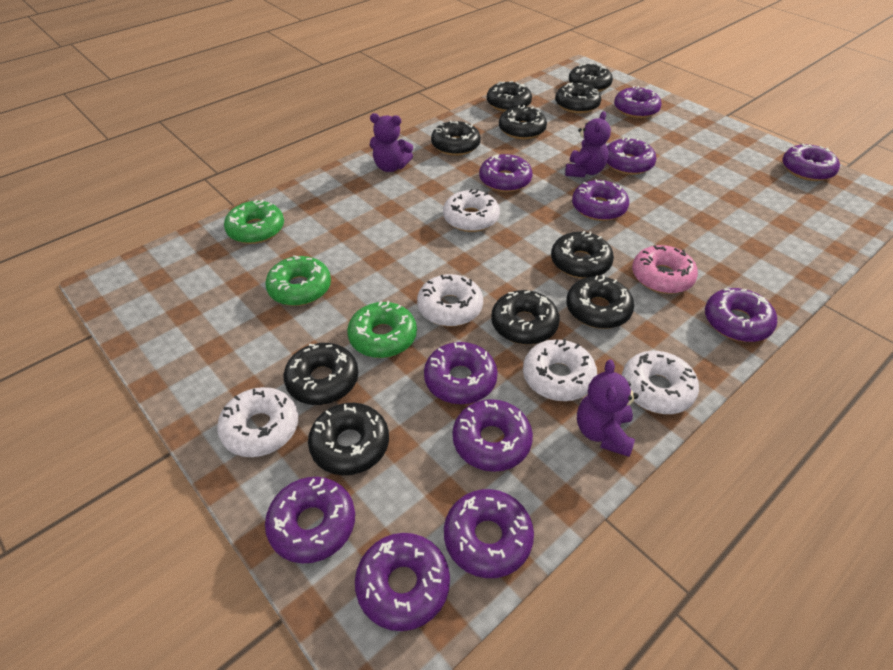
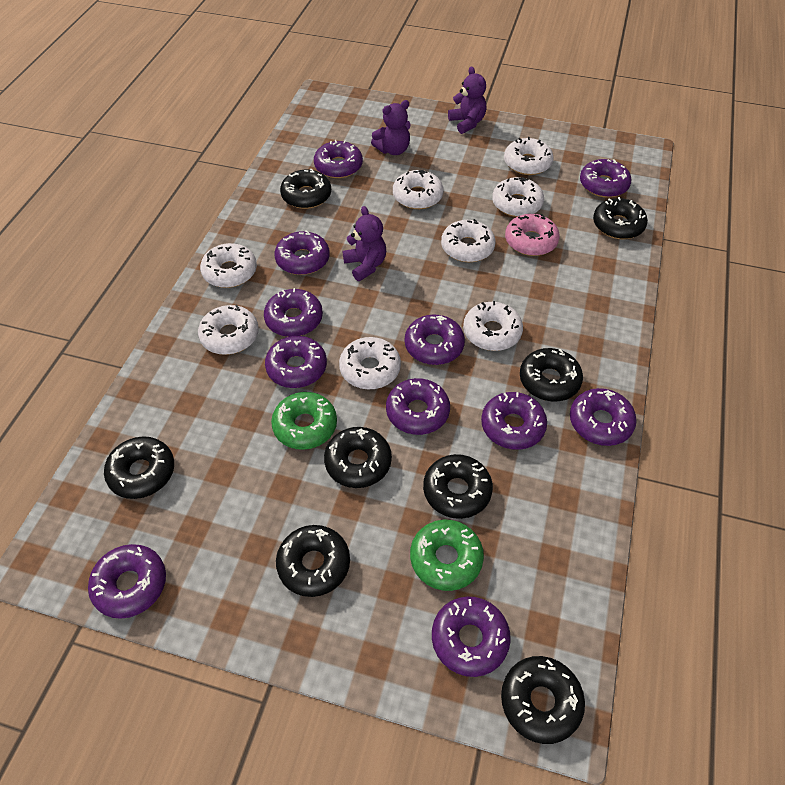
black donut: [283,343,358,405] [308,403,389,475] [431,121,481,156] [487,81,532,112] [491,290,560,345] [499,105,547,139] [551,231,614,278] [555,83,601,114] [566,275,634,329] [569,63,613,92] = 10 -> [104,436,174,499] [276,525,350,597] [280,169,331,209] [324,427,392,488] [423,454,493,519] [501,656,585,744] [520,348,583,402] [593,197,648,239] = 8
green donut: [224,200,284,244] [265,255,331,306] [347,301,417,358] = 3 -> [271,392,337,450] [410,520,484,591] = 2
white donut: [217,387,298,457] [417,274,483,326] [443,189,500,232] [523,339,597,401] [622,351,699,414] = 5 -> [198,305,259,355] [200,243,257,288] [339,337,401,389] [393,170,443,209] [441,219,495,262] [463,301,523,351] [492,177,544,217] [504,137,553,175] = 8

